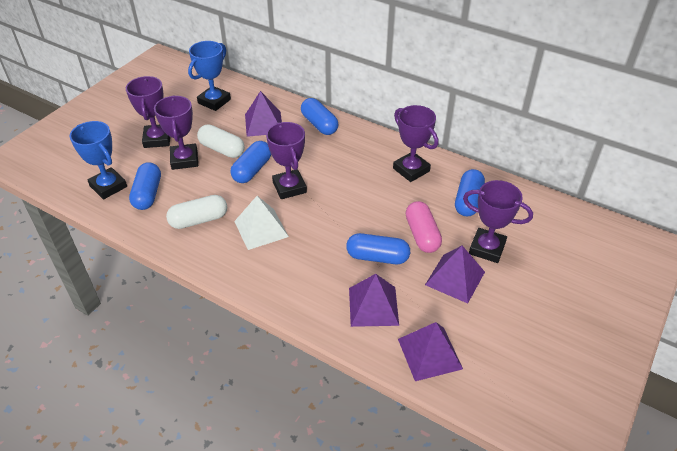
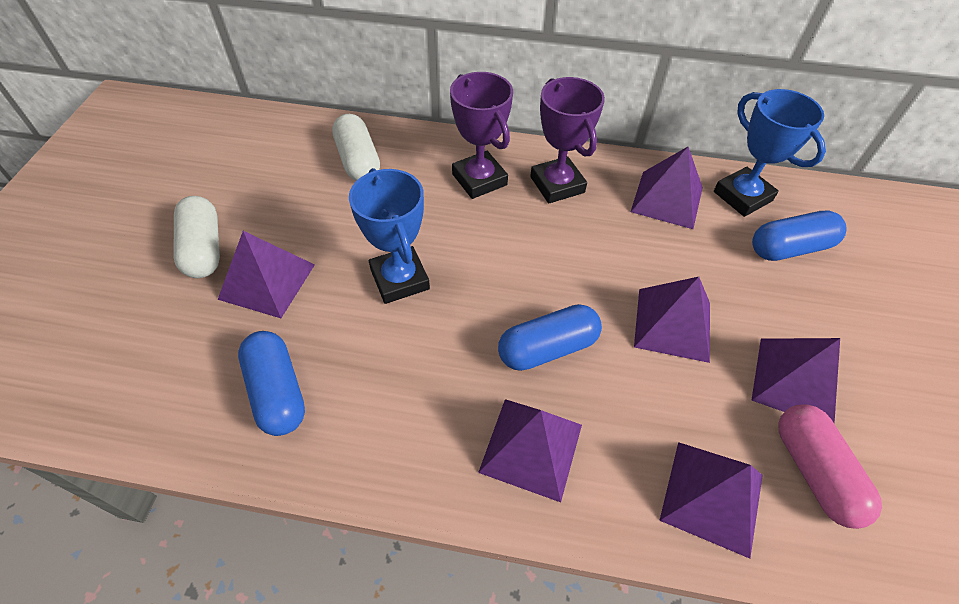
blue capsule: [129,162,161,210] [230,141,271,183] [301,98,339,135] [346,233,410,264] [455,169,485,217] = 5 -> [238,331,305,436] [498,304,602,371] [752,211,846,261] = 3
purple pyramid: [245,91,282,137] [349,274,399,327] [398,322,463,381] [425,246,485,304] = 4 -> [218,231,315,318] [478,399,582,502] [631,147,703,229] [634,277,710,363] [659,442,763,559] [751,338,840,423] = 6
purple trophy: [126,76,170,148] [154,96,198,170] [266,122,307,199] [393,105,438,182] [463,180,533,263] = 5 -> [450,72,513,199] [530,77,605,203] = 2
white pyramid: [234,196,289,250] = 1 -> none = 0

